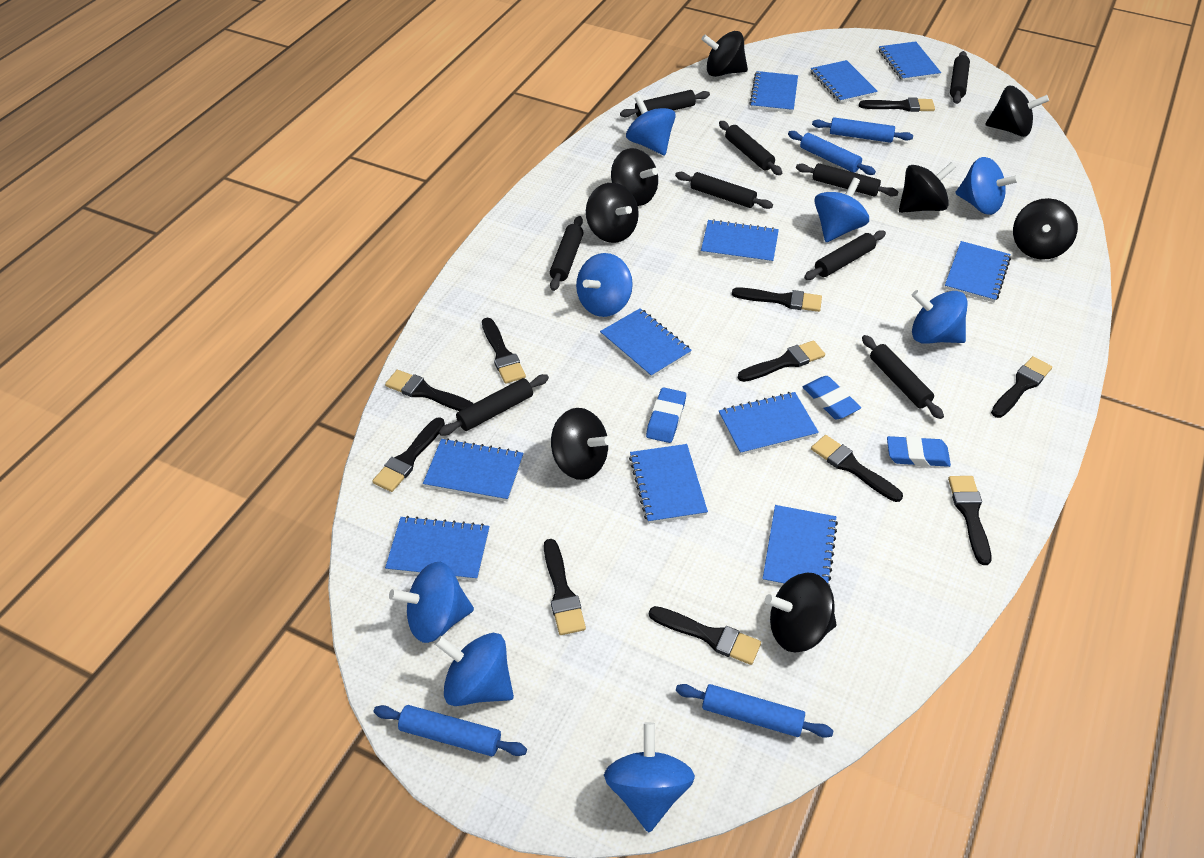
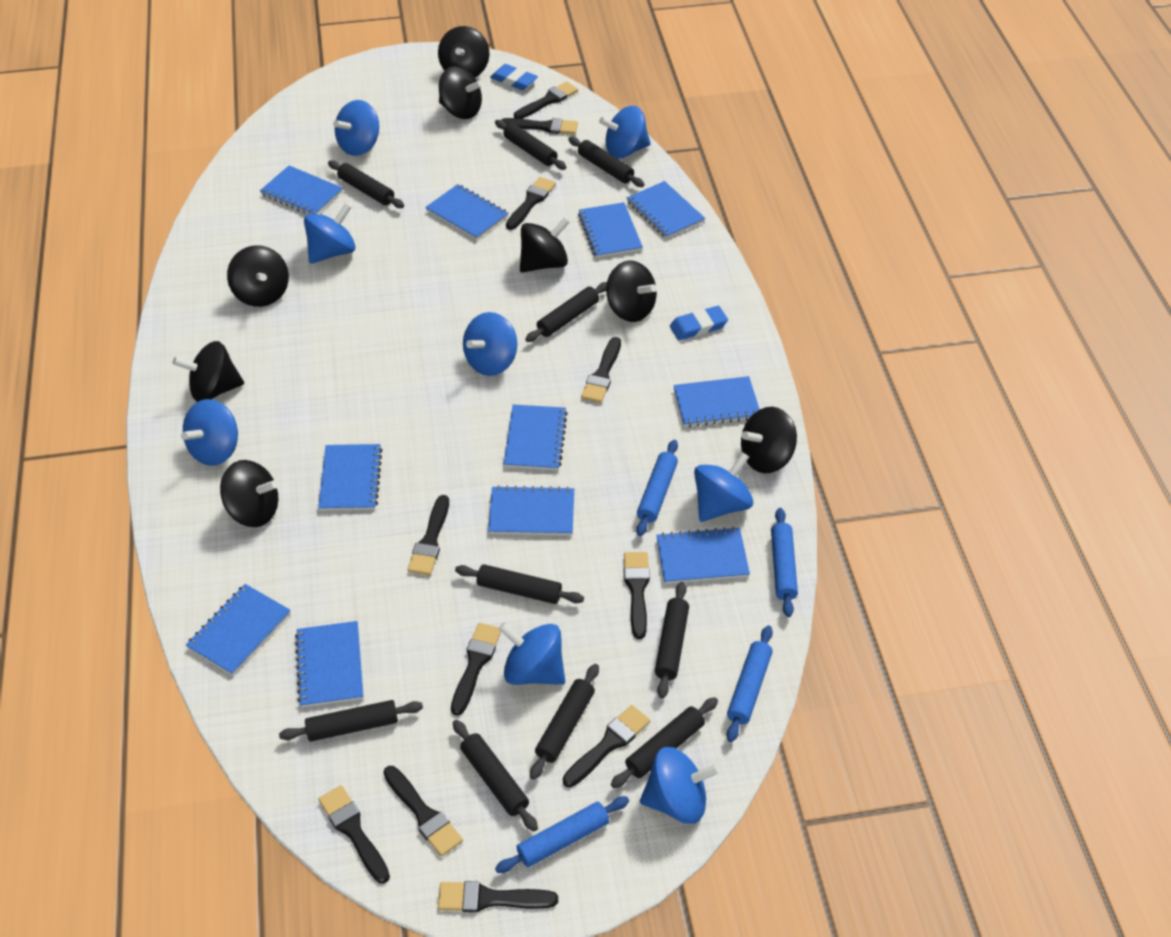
black rolling pin: [439,374,549,436] [550,216,584,291] [620,90,710,117] [675,172,773,209] [719,121,782,175] [796,163,898,197] [804,230,886,280] [862,335,944,419] [950,51,970,104] = 9 -> [279,700,423,742] [328,160,404,208] [453,720,538,831] [455,564,584,604] [495,120,567,170] [525,282,607,342] [530,664,599,780] [568,137,644,187] [611,697,718,788] [655,582,689,698] = 10
blue eraser: [646,387,686,443] [803,376,861,419] [887,436,951,467] = 3 -> [490,64,538,90] [670,306,728,341] = 2

